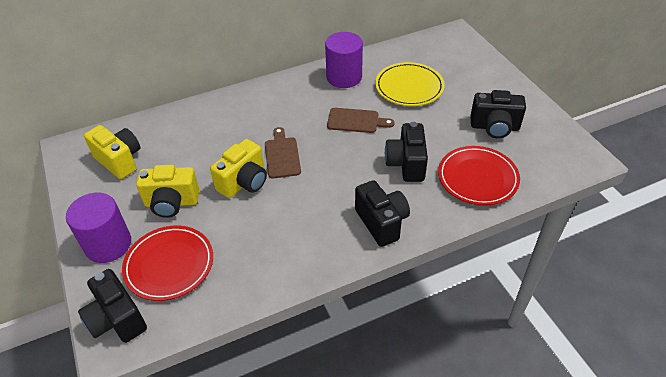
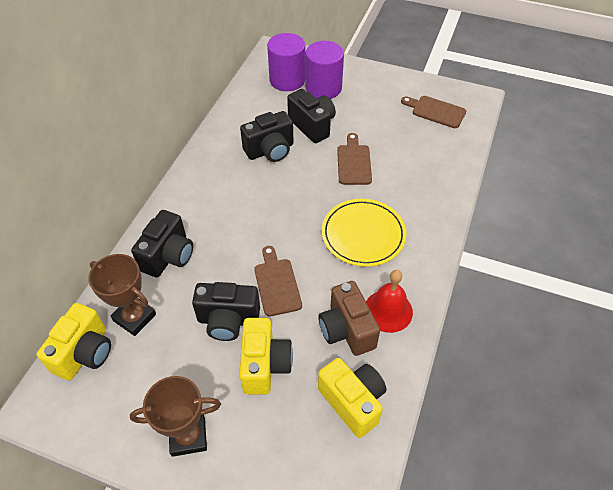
brown camera: none = 0 -> [318,281,380,356] = 1
brown cutting board: [265,127,301,179] [327,108,395,133] = 2 -> [254,246,302,317] [337,133,372,185] [401,96,466,128] = 3
brown trophy: none = 0 -> [88,254,156,336] [130,376,221,457] = 2
red bell: none = 0 -> [366,270,413,333] = 1
red plate: [122,226,213,301] [438,146,520,205] = 2 -> none = 0

